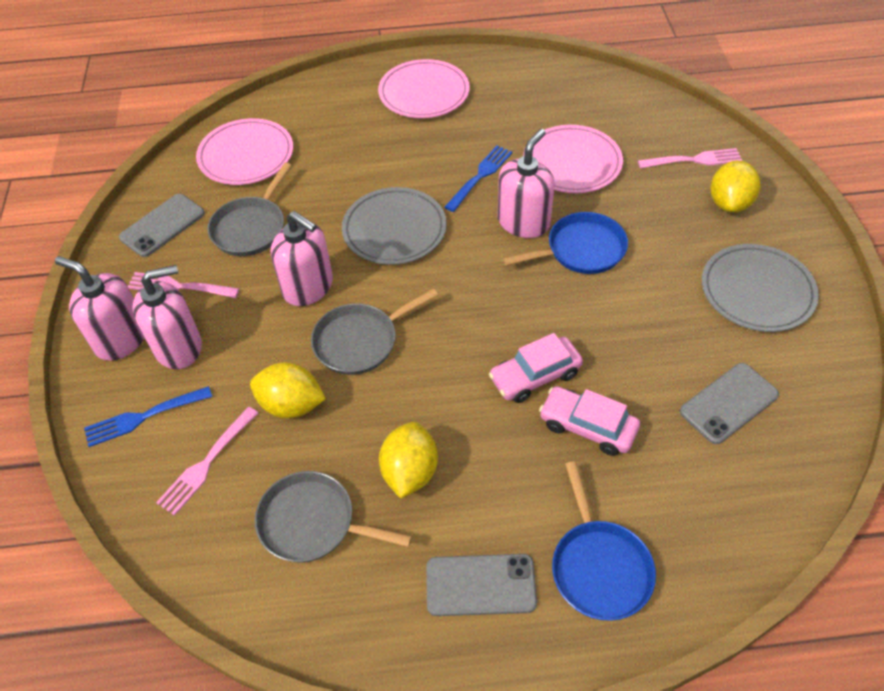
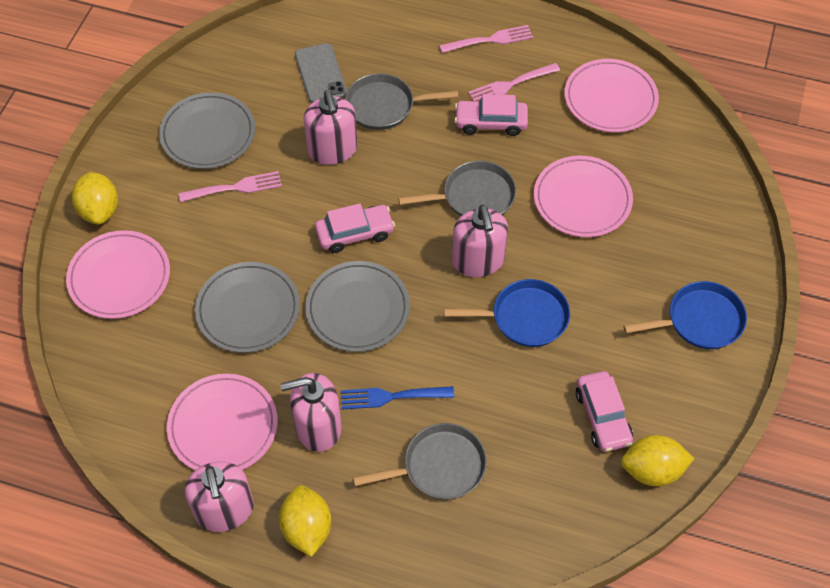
blue fork: [84,386,212,447] [445,146,512,212] = 2 -> [341,386,454,409] = 1
grey phone: [119,194,205,257] [426,554,537,616] [680,363,779,444] = 3 -> [295,43,347,103] = 1
grey plate: [342,187,447,265] [702,244,819,332] = 2 -> [159,92,255,169] [195,262,300,353] [305,261,410,352] = 3
pink car: [489,333,583,403] [539,386,640,456] = 2 -> [315,203,395,253] [454,94,528,136] [576,371,633,452] = 3
pink plate: [196,118,293,185] [378,59,470,118] [523,125,623,193] = 3 -> [66,230,170,319] [167,374,278,470] [534,156,633,237] [564,59,659,133] = 4

